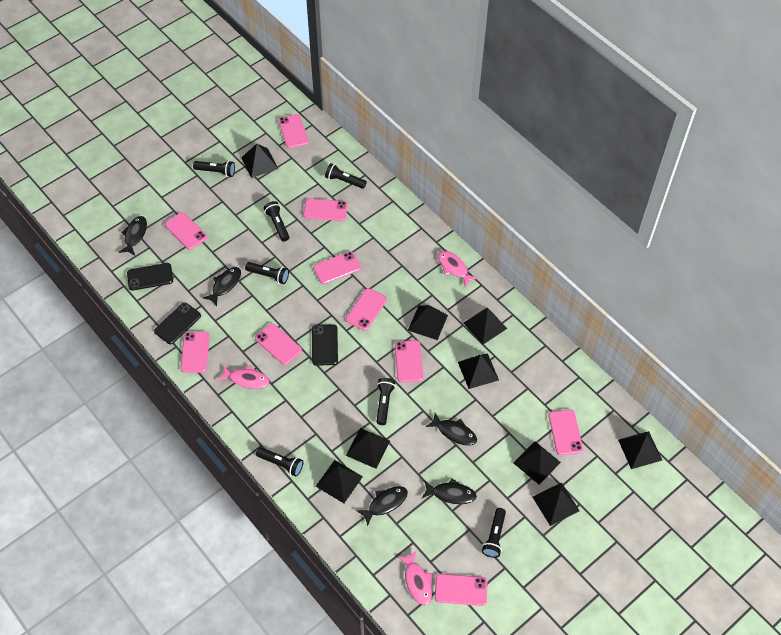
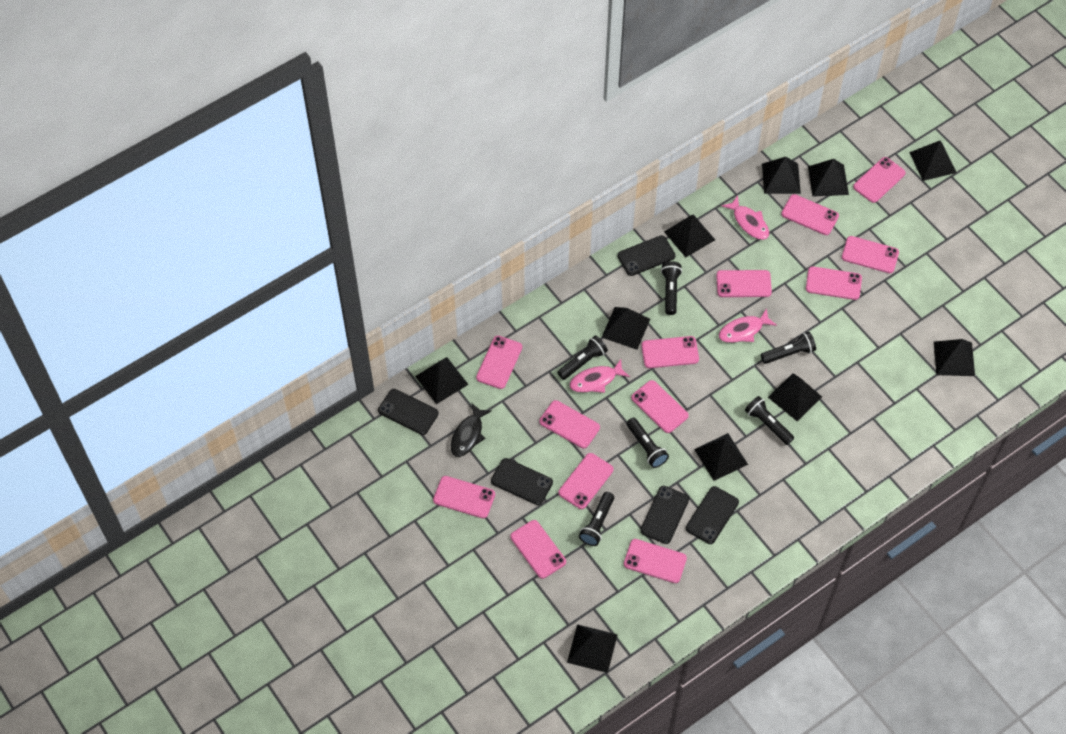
black fish: [119,216,147,255] [203,267,241,306] [356,486,408,526] [422,479,477,504] [426,413,477,446] = 5 -> [451,403,491,457] = 1
black flashlight: [193,161,235,177] [245,262,289,284] [256,447,303,477] [264,201,289,242] [325,163,367,189] [376,378,396,425] [482,508,506,558] = 7 -> [557,335,608,380] [579,492,614,546] [626,418,669,468] [661,261,682,315] [745,396,794,445] [761,332,816,364] = 6
black phone: [127,263,173,291] [154,302,201,344] [312,324,338,366] = 3 -> [378,389,439,435] [491,458,553,505] [617,235,675,276] [640,486,689,544] [686,486,739,544] = 5
black pyramid: [241,144,278,178] [316,460,363,503] [346,428,390,469] [408,305,448,340] [458,354,499,389] [463,307,507,345] [514,441,561,485] [533,482,580,526] [618,431,662,469] = 9 -> [415,357,469,404] [567,624,618,673] [601,307,650,350] [664,214,715,257] [694,433,748,481] [762,157,801,194] [768,373,822,421] [808,159,849,197] [909,141,957,181] [934,339,975,376] = 10
pink phone: [165,212,207,250] [180,332,210,373] [255,323,302,365] [278,114,309,149] [303,198,348,221] [313,251,361,284] [346,288,387,331] [395,340,424,382] [435,574,487,606] [548,409,583,455] = 10 -> [433,476,495,519] [476,336,522,389] [510,520,566,579] [539,400,600,449] [558,453,613,509] [624,539,687,583] [631,380,689,433] [641,336,699,368] [716,270,772,297] [781,194,839,235] [806,266,862,300] [842,236,899,273] [853,157,906,203] = 13

